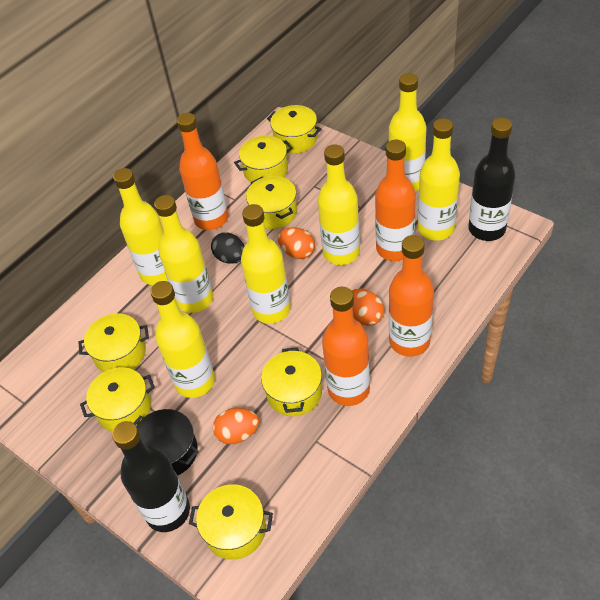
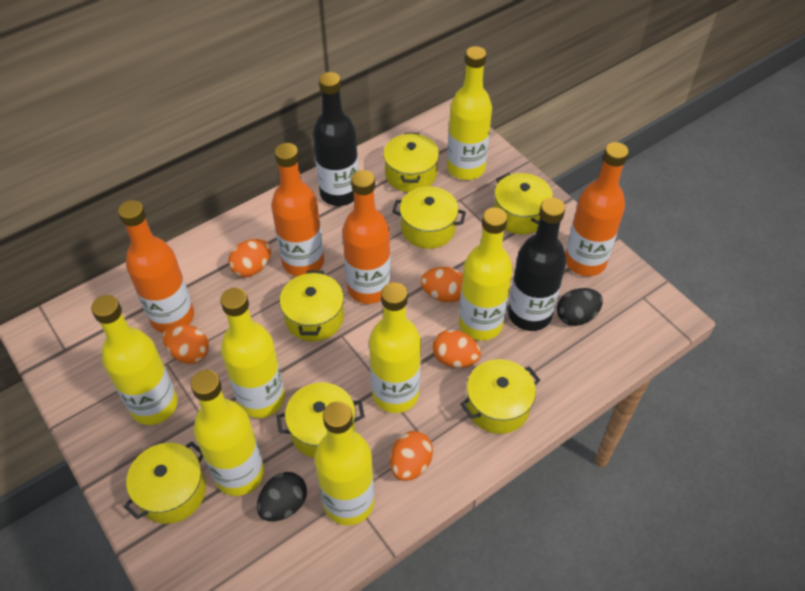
black egg: [211,232,244,264] = 1 -> [257,472,307,521] [557,288,603,326] = 2
black pot: [134,409,199,476] = 1 -> none = 0
orange egg: [213,408,259,444] [278,227,315,259] [352,289,384,326] = 3 -> [163,324,209,364] [228,239,271,277] [390,431,433,481] [421,267,463,303] [432,330,481,368] = 5

